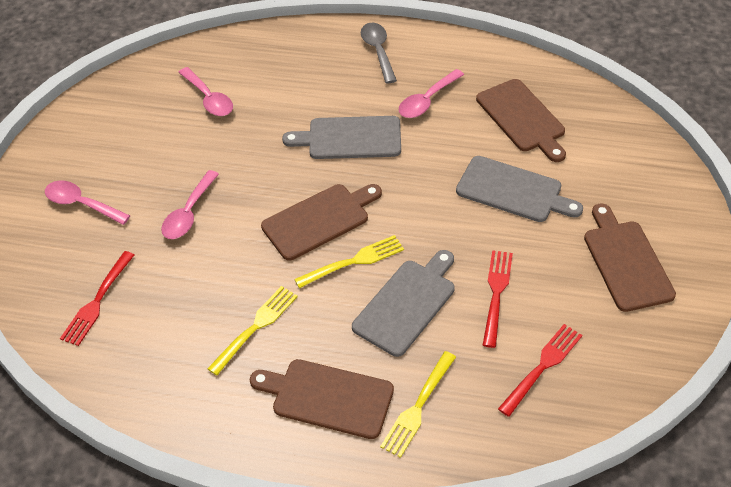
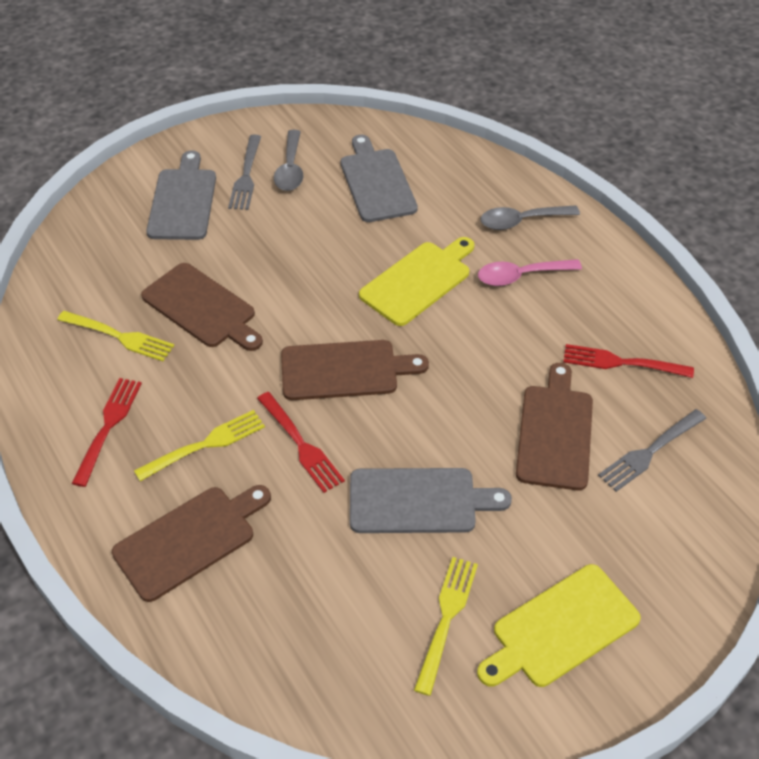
grey fork: none = 0 -> [228,135,261,210] [598,409,706,492] = 2
grey spoon: [361,23,397,84] = 1 -> [274,130,303,191] [480,205,580,230] = 2
pink spoon: [45,180,130,225] [161,170,219,239] [178,67,233,116] [399,69,464,118] = 4 -> [478,259,582,286] = 1
yellow cutting board: none = 0 -> [359,237,474,326] [477,564,641,687] = 2

